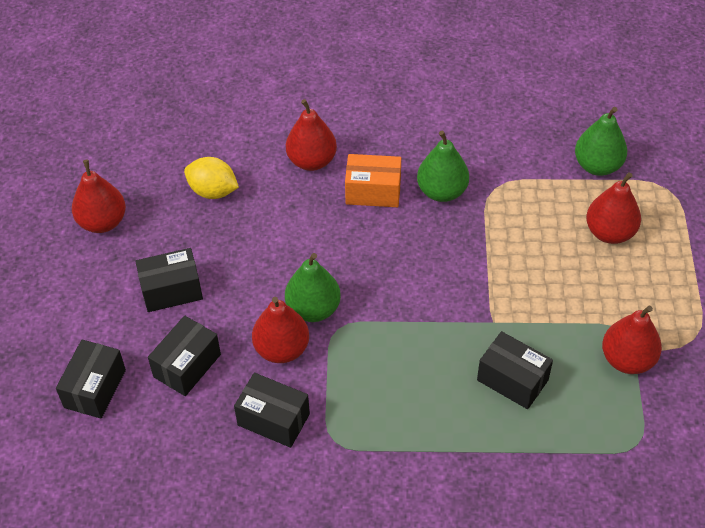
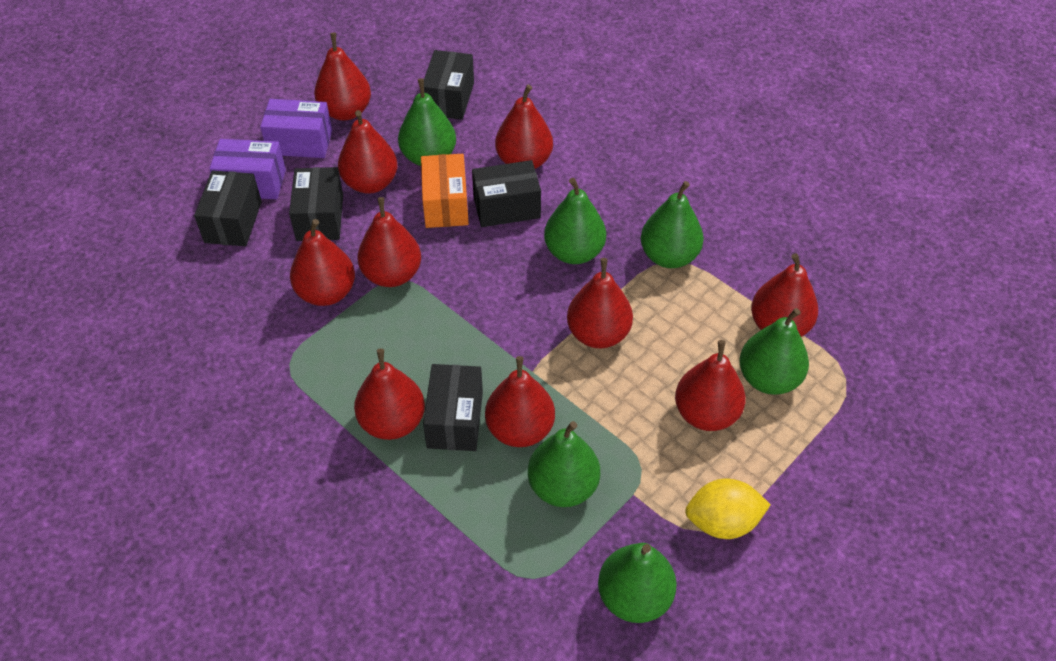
green pear: [285,253,341,322] [417,131,469,202] [575,107,627,176] = 3 -> [398,78,456,166] [528,421,600,507] [544,178,606,264] [598,543,677,623] [641,181,704,268] [739,308,809,395] = 6
purple box: none = 0 -> [209,139,286,199] [260,99,332,158] = 2
red pear: [72,160,126,233] [252,297,309,363] [286,99,337,171] [586,172,641,244] [602,306,662,374] = 5 -> [290,219,355,306] [314,33,371,121] [338,110,397,194] [354,349,425,440] [358,197,421,287] [485,356,555,447] [495,85,553,169] [567,258,633,349] [675,340,746,431] [751,253,818,337] = 10

